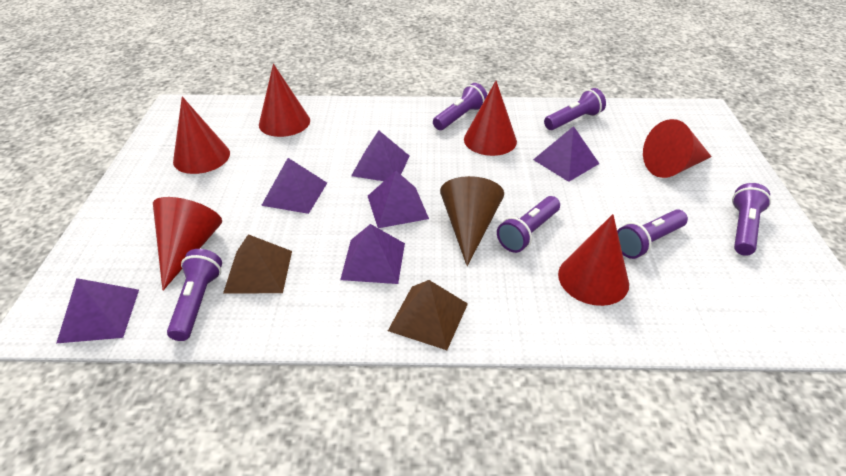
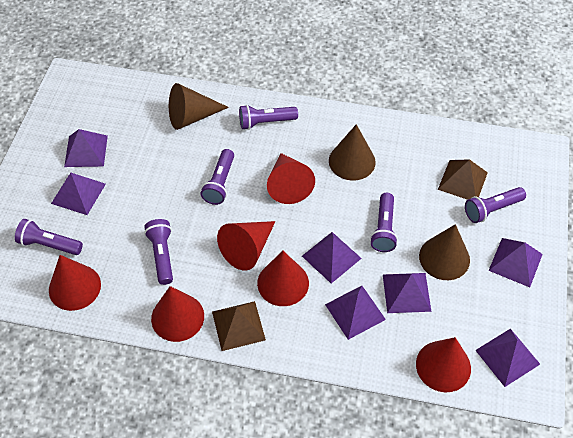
brown cone: [440,176,504,266] = 1 -> [169,83,229,130] [329,124,376,181] [419,224,470,280] = 3
purple pyramid: [56,278,139,343] [261,158,327,214] [340,224,405,284] [351,130,409,181] [368,171,429,228] [533,126,599,182] = 6 -> [51,173,106,215] [64,129,108,167] [302,232,362,284] [325,286,386,340] [383,273,432,313] [475,329,540,387] [488,238,543,287] = 7

